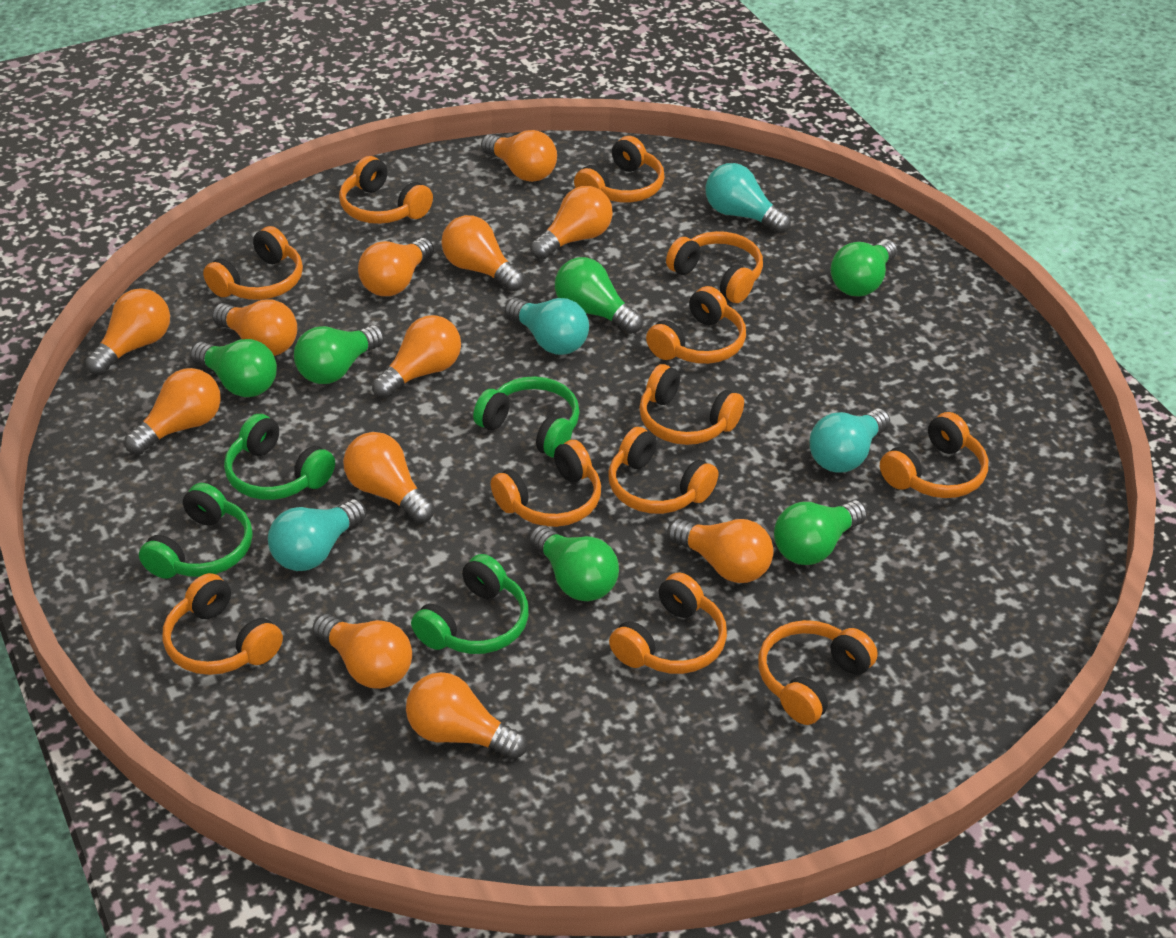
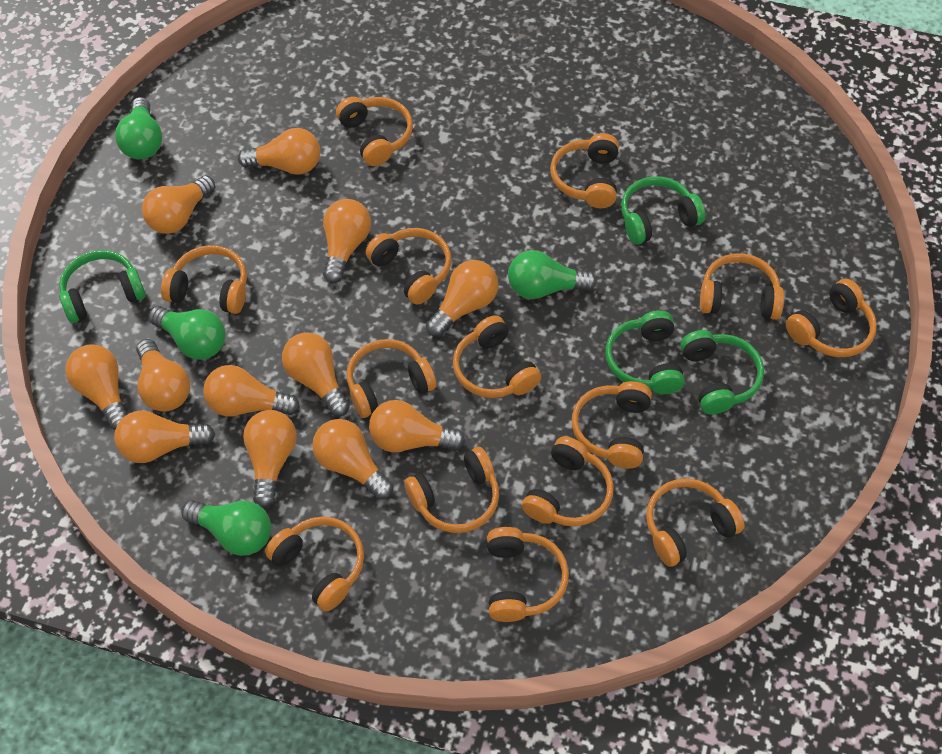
green light bulb: [190,339,277,397] [294,325,384,384] [529,525,619,601] [555,257,643,334] [774,500,867,565] [831,239,897,296] = 6 -> [115,97,162,159] [148,306,226,359] [181,500,271,556] [508,250,597,299] = 4
orange headphones: [162,573,283,675] [203,226,303,300] [339,156,433,224] [490,440,601,527] [574,136,665,202] [609,427,718,514] [609,572,727,674] [639,364,744,445] [646,286,746,364] [666,231,763,303] [758,620,878,725] [880,412,988,498] = 12 -> [161,245,247,314] [265,516,364,612] [336,97,413,166] [347,339,436,418] [366,228,451,305] [404,447,499,533] [453,315,541,398] [487,527,569,622] [522,436,614,526] [550,133,619,208] [572,381,652,468] [646,478,745,567] [700,253,784,320] [786,279,877,357] = 14
turquoise light bulb: [268,499,366,571] [505,298,589,355] [705,163,791,233] [810,408,890,473] = 4 -> none = 0

